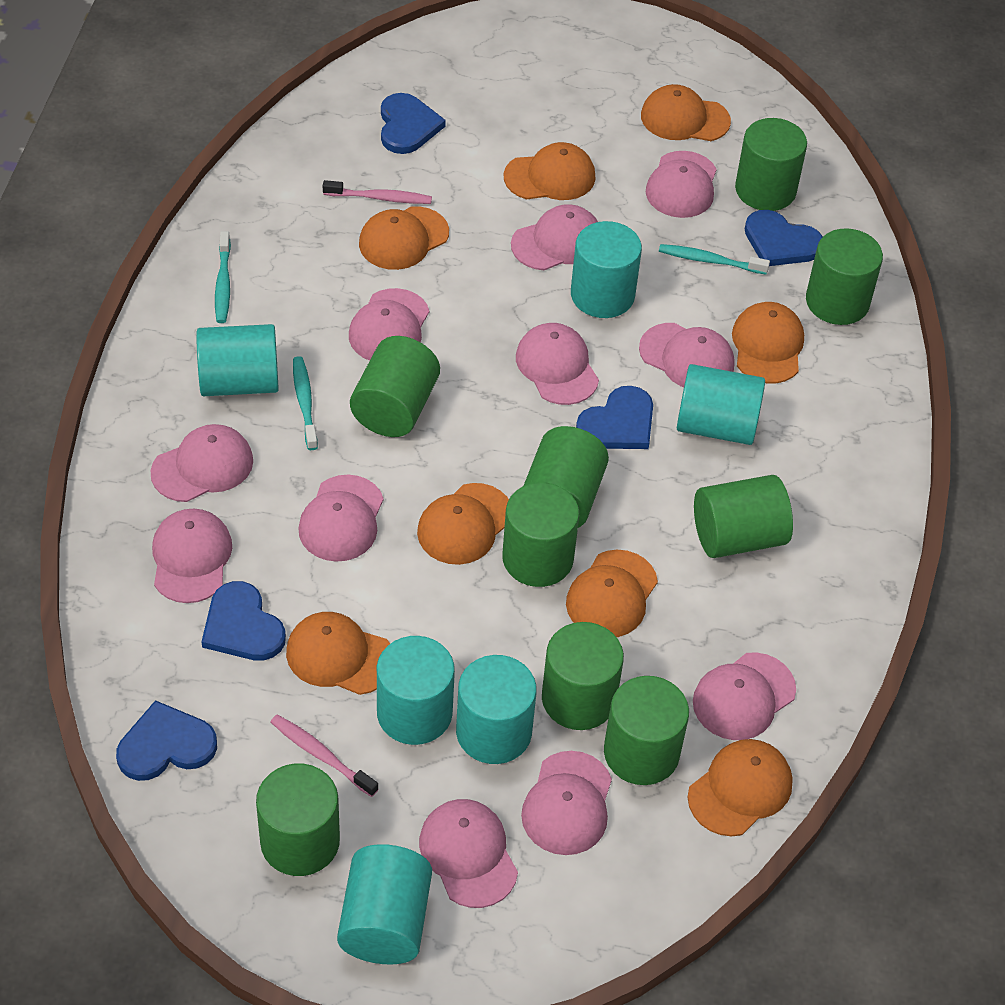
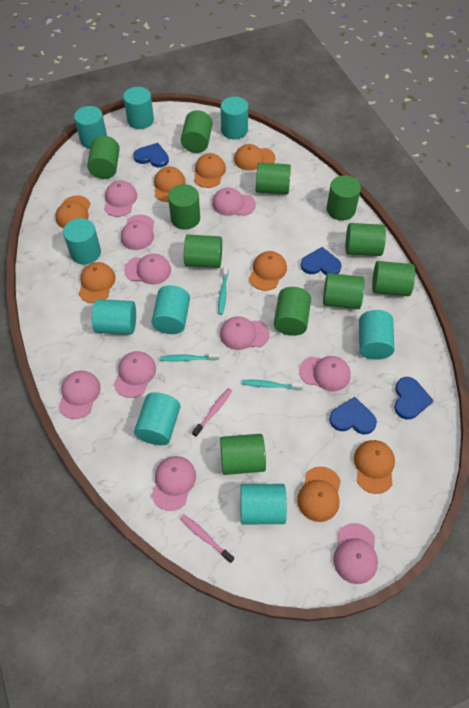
blue heart: [116,700,217,781] [202,581,286,661] [381,93,446,154] [576,386,653,449] [745,210,823,266] = 5 -> [133,143,169,168] [301,247,342,275] [329,397,377,435] [394,377,434,419] = 4
green cylinder: [256,763,340,876] [350,336,440,437] [502,482,579,587] [523,426,609,528] [542,622,624,730] [604,676,689,785] [694,475,793,558] [735,118,807,211] [806,228,883,325] = 9 -> [87,135,120,179] [168,184,200,230] [181,110,212,153] [184,234,222,268] [220,434,266,475] [256,162,291,194] [274,287,311,336] [323,273,365,309] [327,175,361,221] [346,223,386,256] [372,261,415,296] = 11
pink cap: [150,424,253,502] [152,509,232,603] [298,475,384,562] [349,288,429,360] [419,799,518,908] [511,204,598,270] [516,323,599,405] [521,751,612,855] [639,323,734,387] [646,151,717,218] [693,652,796,740] = 11 -> [58,371,101,419] [104,181,137,217] [114,351,156,398] [121,215,154,250] [124,254,171,284] [151,456,196,511] [212,187,256,216] [220,316,270,350] [299,356,351,391] [333,523,378,584] = 10
turquoise cylinder: [196,324,279,396] [337,844,432,965] [377,636,455,745] [456,655,537,764] [571,221,642,318] [677,364,765,445] = 6 -> [63,218,101,265] [74,106,107,149] [92,299,136,335] [123,87,154,129] [134,392,180,445] [151,285,190,334] [221,97,248,139] [240,484,287,524] [359,310,394,360] = 9

